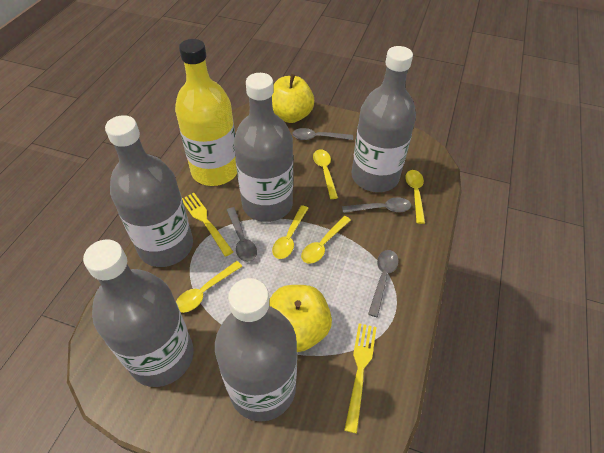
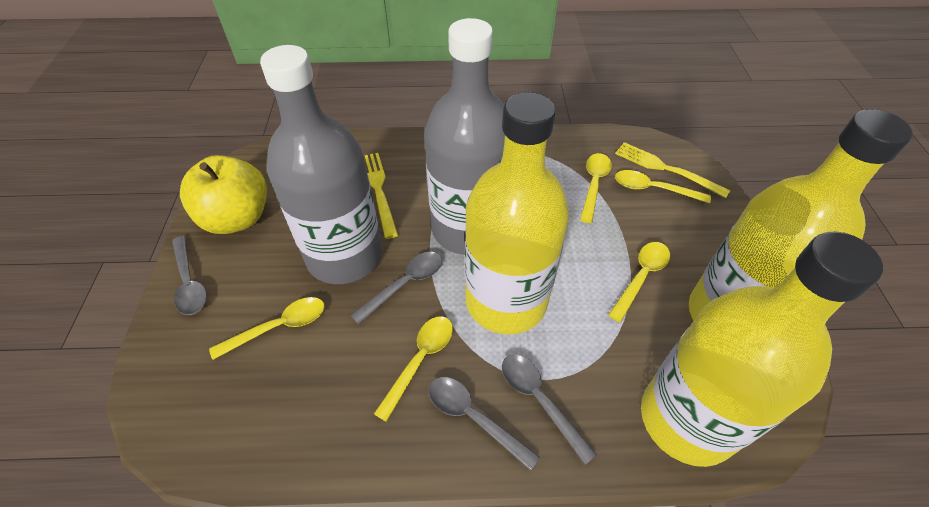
grey bottle: [83,239,193,387] [105,115,193,267] [215,278,297,422] [234,73,293,222] [351,46,416,192] = 5 -> [260,45,382,284] [424,18,505,255] = 2
yellow apple: [269,285,332,352] [272,74,314,123] = 2 -> [180,155,267,234] = 1
yellow bottle: [175,39,237,186] = 1 -> [465,92,569,334] [641,232,883,467] [689,109,913,321] = 3

